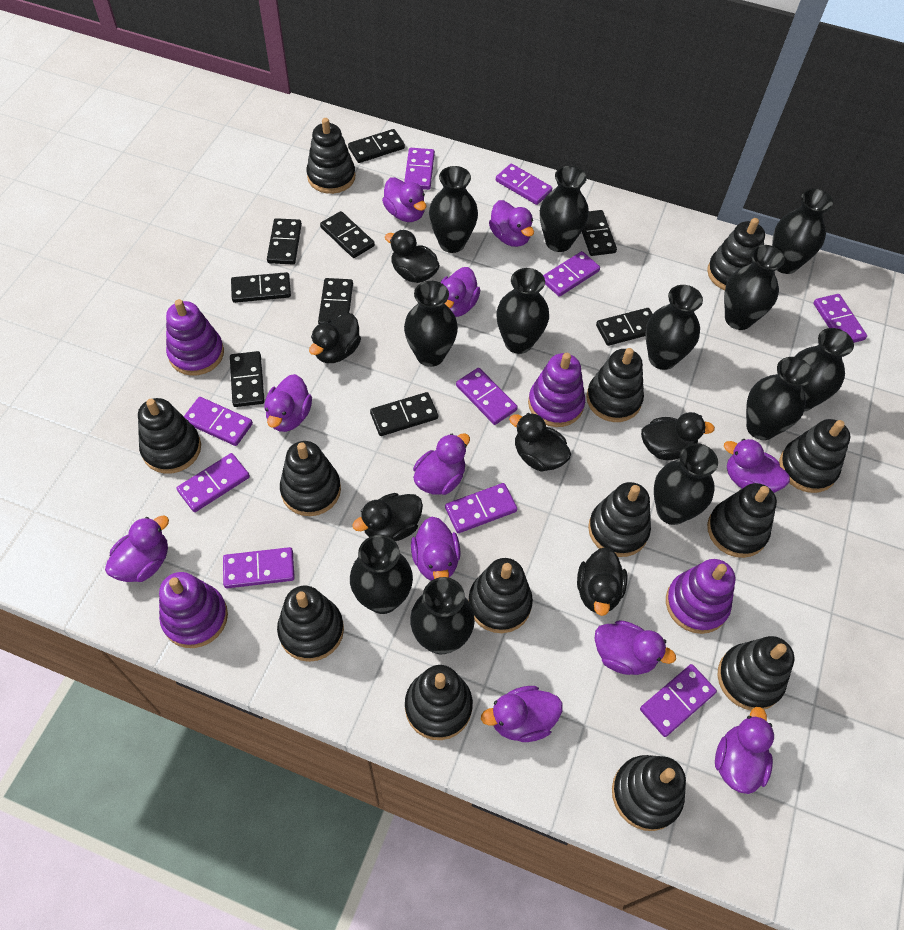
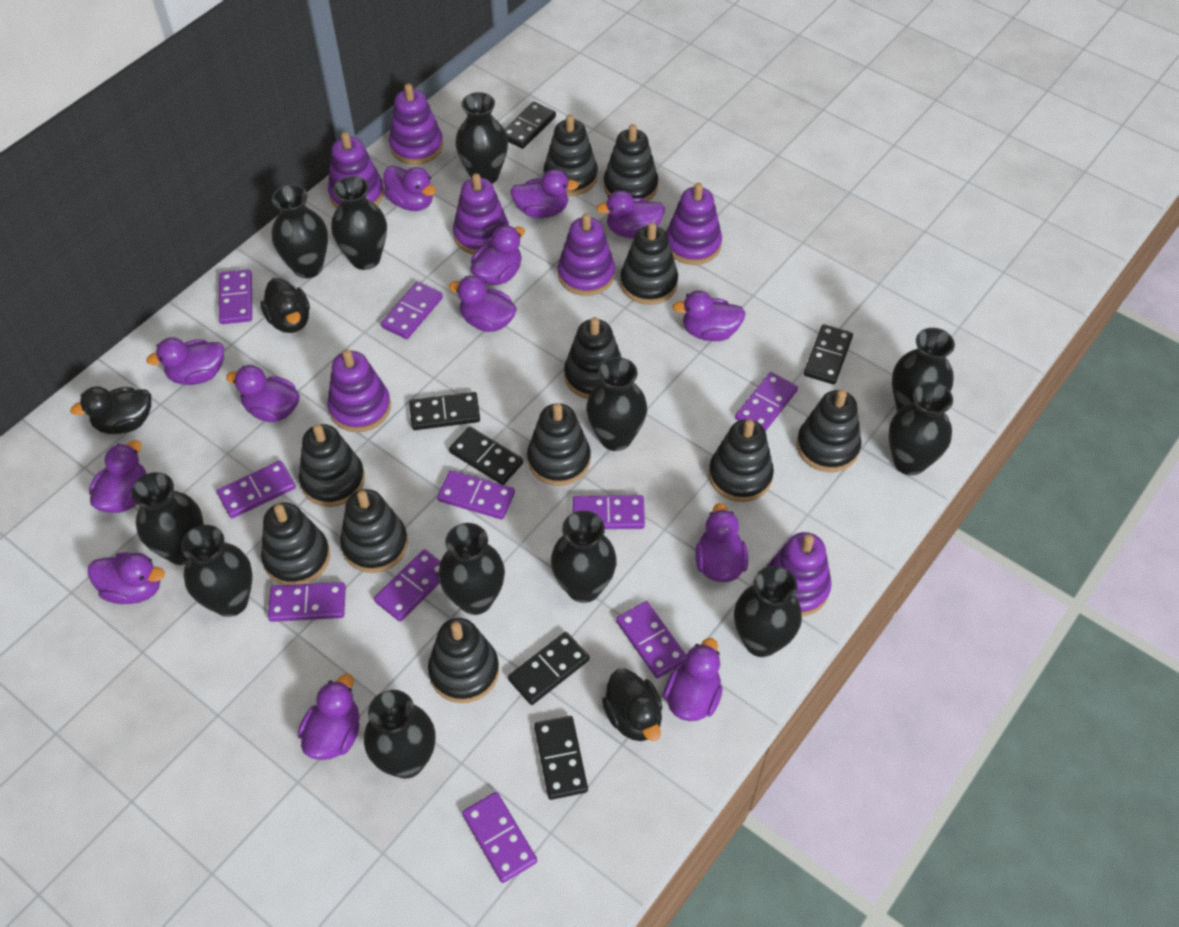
black domino: [230,351,265,407] [231,272,291,303] [267,218,302,264] [318,278,353,325] [320,211,375,258] [348,129,405,163] [370,392,438,436] [582,210,617,256] [596,308,653,346] = 9 -> [409,392,480,430] [449,427,523,485] [505,102,556,149] [508,632,590,705] [534,716,588,800] [804,324,853,385] = 6
black duck: [309,313,361,363] [352,493,423,541] [385,230,440,283] [509,413,572,472] [577,547,627,616] [641,412,715,460] = 6 -> [70,386,151,434] [260,278,310,333] [602,669,662,741] = 3
black stacking toy: [138,398,201,474] [277,586,344,662] [280,441,341,516] [306,118,355,194] [405,665,473,740] [468,558,533,633] [586,348,644,422] [588,482,651,557] [612,755,686,831] [707,218,765,290] [707,483,777,558] [717,636,794,710] [779,419,850,493] = 13 -> [261,502,330,585] [299,424,365,507] [340,489,408,573] [428,618,499,703] [527,403,591,486] [544,115,598,196] [564,317,622,399] [604,124,658,201] [620,222,678,305] [709,419,774,502] [796,389,861,472] = 11
purple duck: [105,515,169,582] [264,374,312,432] [382,177,426,222] [411,517,461,581] [413,433,470,495] [440,267,480,317] [481,686,562,742] [489,200,534,247] [595,620,676,675] [715,707,774,794] [724,439,790,493] = 11 -> [88,552,165,604] [89,440,146,513] [146,337,224,385] [226,365,300,422] [298,674,360,760] [383,166,436,211] [449,276,517,332] [470,225,525,285] [510,169,579,218] [596,190,665,238] [663,638,723,721] [673,290,746,341] [695,503,748,582] = 13
purple stacking toy: [159,572,228,648] [166,299,224,376] [528,353,585,427] [666,559,735,634] = 4 -> [328,132,384,208] [328,349,391,432] [389,84,443,165] [453,173,509,255] [558,213,615,296] [666,183,722,265] [767,532,832,616] = 7

